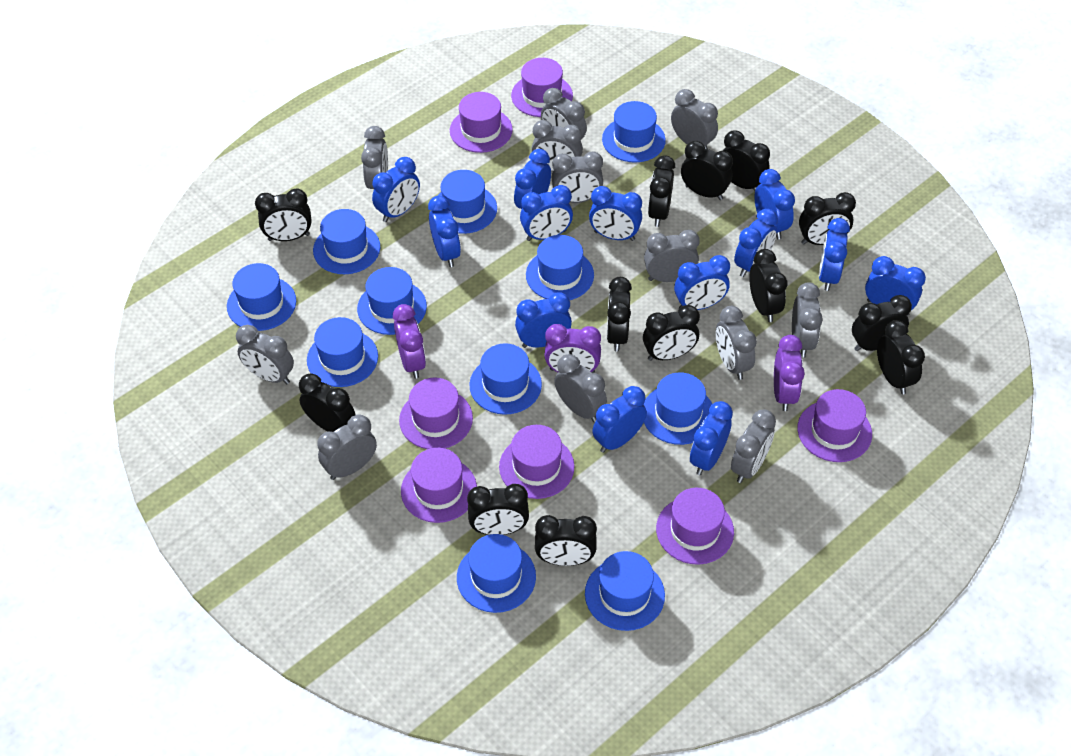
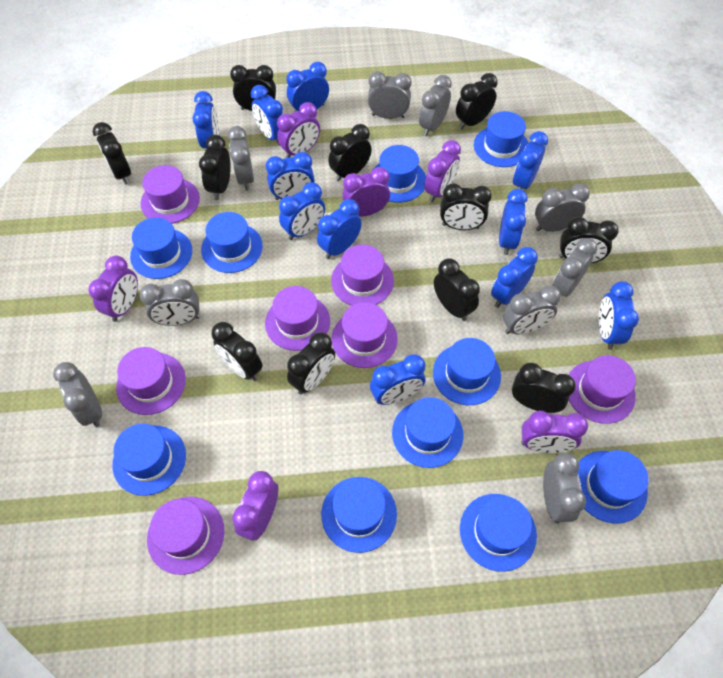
black clock: [255,188,312,241] [299,373,355,432] [467,484,529,535] [535,515,597,566] [607,277,632,352] [643,305,700,361] [648,155,675,227] [681,141,733,200] [722,130,770,191] [749,249,788,322] [799,192,856,245] [852,295,912,351] [877,320,925,394] = 13 -> [93,122,131,185] [199,135,231,200] [212,322,263,381] [230,65,276,111] [287,332,335,394] [328,124,372,181] [434,258,480,321] [440,183,492,230] [456,73,498,129] [512,363,576,413] [559,217,619,263] = 11
blue clock: [372,157,420,222] [428,196,461,267] [514,149,551,209] [515,292,572,348] [520,185,573,241] [589,186,642,241] [592,386,647,453] [674,255,730,310] [690,401,733,475] [734,209,778,277] [754,169,795,240] [819,218,850,291] [865,256,926,316] = 13 -> [192,91,219,149] [251,85,283,145] [266,152,315,200] [279,182,325,240] [287,62,329,112] [317,199,362,259] [370,354,425,405] [491,247,538,308] [499,189,528,255] [513,131,548,189] [598,281,639,350] = 11
blue hat: [227,263,296,331] [307,317,378,387] [313,209,380,274] [357,267,427,335] [437,170,497,234] [457,534,536,613] [470,343,542,415] [526,235,594,300] [585,551,665,631] [602,101,666,163] [644,372,712,445] = 11 -> [112,424,186,496] [130,217,192,279] [201,212,263,273] [321,477,397,553] [373,145,426,203] [392,397,463,468] [433,338,501,405] [460,494,537,572] [474,111,528,167] [577,450,649,523] = 10
grey clock: [236,325,294,384] [317,414,377,480] [361,126,388,189] [531,120,583,172] [541,88,587,139] [551,151,603,203] [554,354,607,422] [644,230,700,282] [671,89,718,149] [716,306,757,380] [731,410,776,483] [792,282,823,358] = 12 -> [53,362,102,427] [140,279,200,326] [227,126,254,191] [368,71,411,119] [419,75,452,136] [503,285,561,334] [535,184,590,232] [543,453,586,523] [552,238,597,297] = 9
purple clock: [393,304,426,379] [544,324,601,373] [774,335,805,411] = 3 -> [88,256,138,322] [232,471,278,541] [277,102,320,158] [342,167,390,216] [424,140,461,202] [521,411,588,453] = 6

